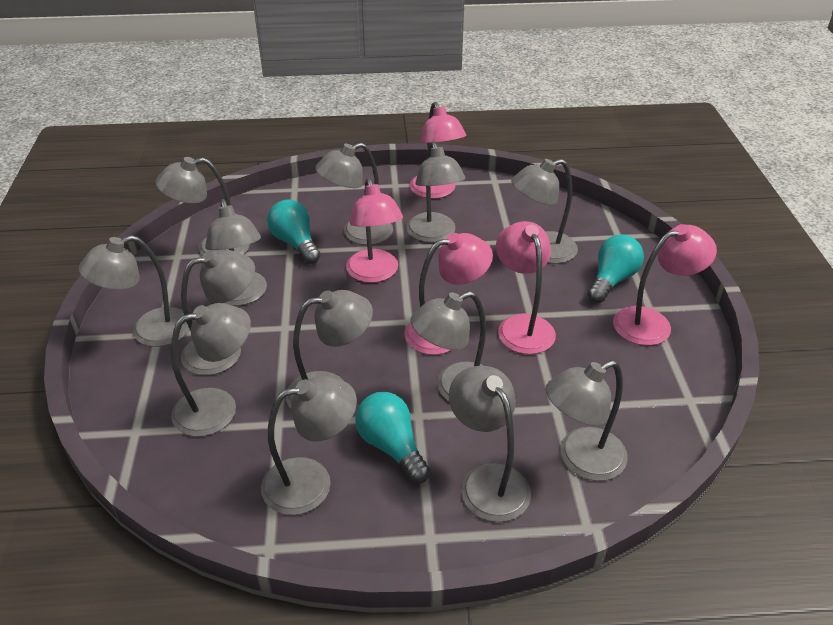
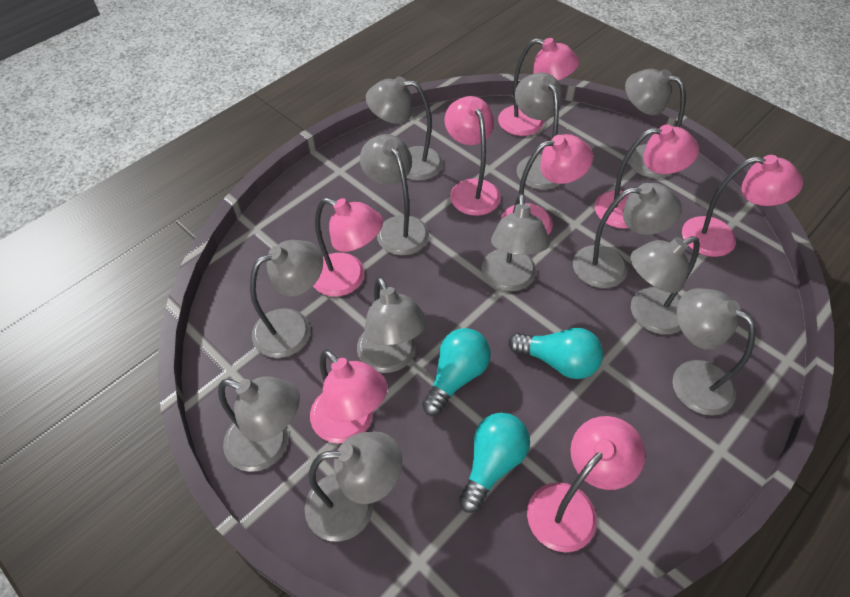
grey lamp: [78,235,189,347] [155,157,250,256] [171,303,251,437] [181,250,255,375] [205,199,267,306] [261,376,357,515] [286,290,373,408] [315,143,393,245] [406,141,465,243] [410,291,486,401] [449,366,531,522] [511,159,578,264] [545,360,628,481] = 13 -> [218,376,300,472] [250,240,323,358] [304,432,402,542] [357,277,427,373] [360,134,429,255] [366,77,443,180] [482,193,550,292] [515,72,562,190] [573,183,682,288] [625,69,685,178] [631,236,700,335] [673,288,756,415] = 12
pink lamp: [346,178,403,283] [404,233,493,355] [410,102,466,199] [496,221,556,354] [613,224,717,345] = 5 -> [310,350,388,443] [313,198,383,296] [445,96,500,216] [498,38,580,136] [501,134,593,235] [527,416,645,552] [595,124,699,229] [682,155,803,257] = 8

